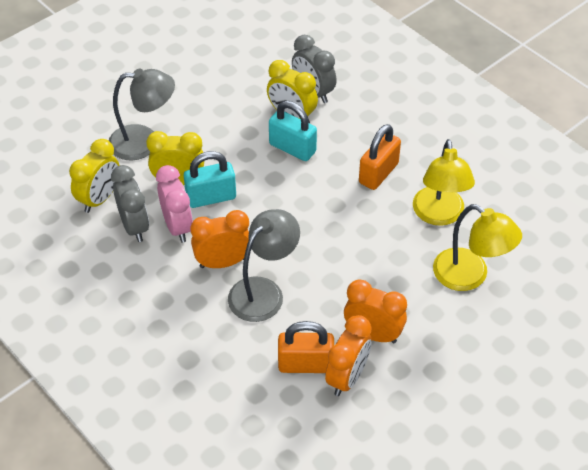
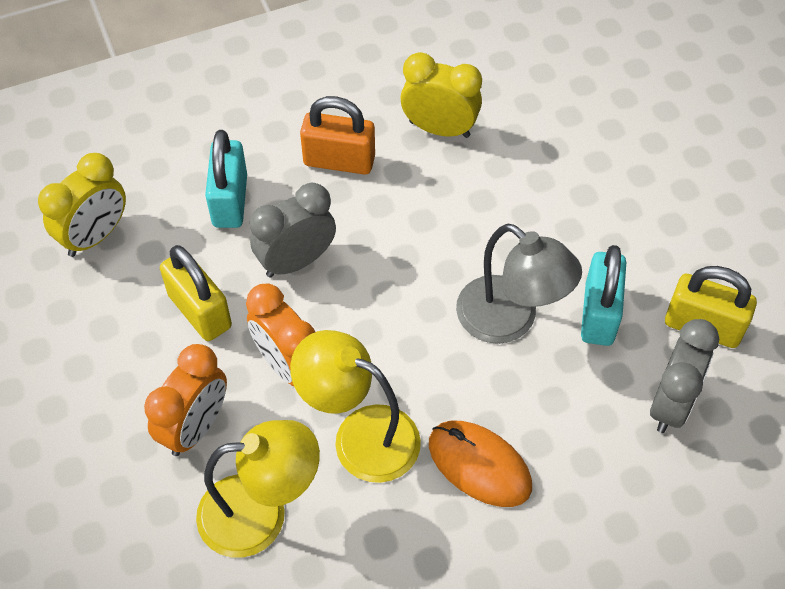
grey lamp: [109,68,175,160] [228,209,300,322] = 2 -> [456,224,582,344] = 1
orange clock: [190,210,249,268] [325,315,372,396] [344,279,407,343] = 3 -> [144,344,227,456] [246,283,315,386] = 2
orange mouse: none = 0 -> [429,421,532,507] = 1
orange padlock: [278,321,334,373] [359,124,401,190] = 2 -> [300,96,375,175] = 1
pink clock: [156,165,193,243] = 1 -> none = 0
yellow clock: [69,139,120,213] [146,131,204,185] [267,60,318,123] = 3 -> [38,153,126,257] [400,52,482,138] = 2
yellow padlock: none = 0 -> [160,245,232,341] [665,266,757,348] = 2

